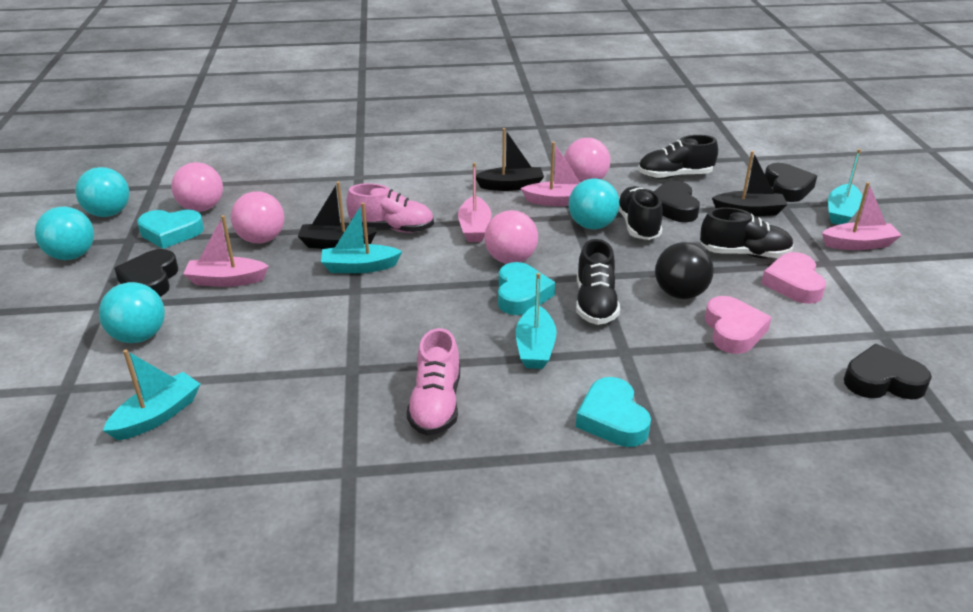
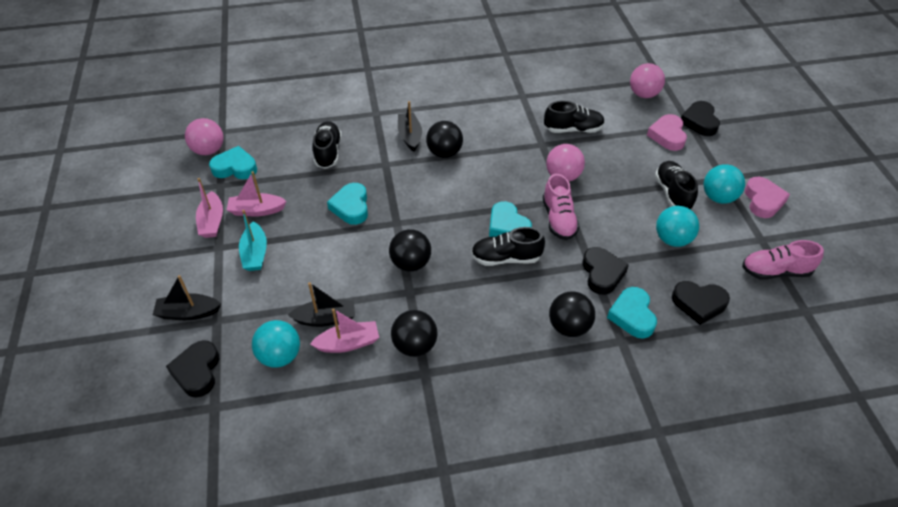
black ball: [655,242,714,299] = 1 -> [389,229,431,272] [391,310,437,357] [426,121,463,158] [549,292,595,337] = 4
pink ball: [172,162,223,212] [231,191,284,243] [484,210,538,264] [564,138,610,183] = 4 -> [185,118,224,155] [546,144,585,182] [630,63,665,98] = 3
pink boat: [183,215,269,287] [458,162,492,242] [521,142,580,206] [822,182,902,250] = 4 -> [196,178,223,238] [227,171,287,216] [310,308,379,353] = 3
turquoise ball: [35,207,94,260] [75,167,129,217] [99,282,165,343] [568,178,620,229] = 4 -> [252,320,300,368] [656,206,699,247] [704,164,745,204] = 3
turquoise boat: [103,350,200,440] [321,202,402,273] [516,273,557,369] [828,149,862,225] = 4 -> [239,210,267,271] = 1
turquoise heart: [137,210,204,249] [498,262,556,315] [576,377,651,447] = 3 -> [209,146,257,179] [327,183,368,225] [489,201,532,237] [607,287,657,339] = 4

